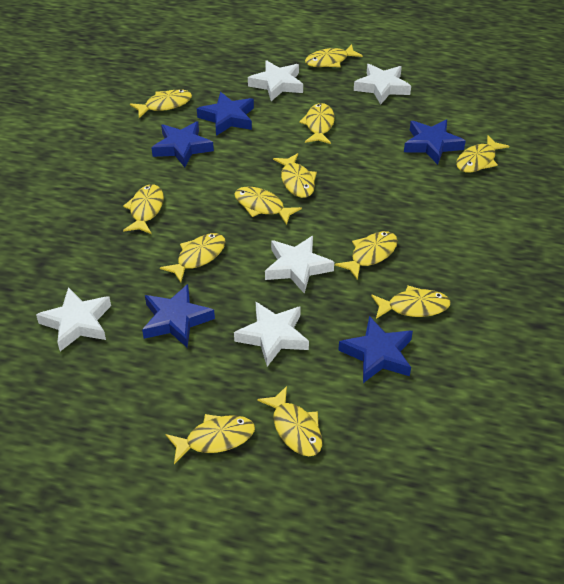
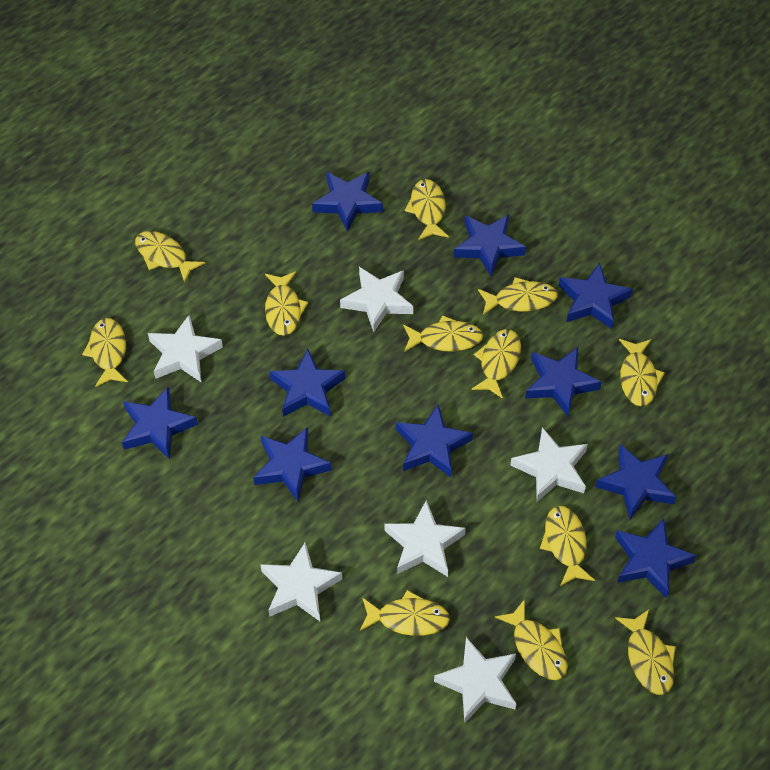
blue star: [142,284,215,347] [151,121,214,167] [197,92,254,136] [338,316,413,383] [404,119,466,165] = 5 -> [122,386,198,460] [253,427,332,502] [269,349,346,417] [312,172,383,232] [396,405,473,477] [454,215,526,276] [525,347,602,417] [559,262,633,329] [595,444,676,520] [615,518,696,599] = 10
white star: [36,287,111,351] [234,302,309,367] [248,60,303,101] [265,236,334,294] [354,64,411,105] = 5 -> [148,315,223,382] [260,543,342,621] [340,267,413,332] [384,500,465,577] [434,637,516,723] [510,427,588,502] = 6

